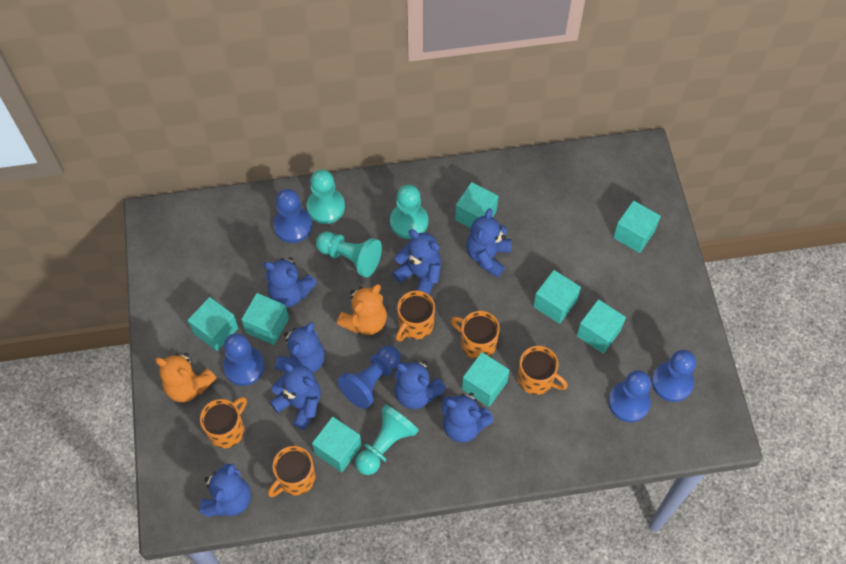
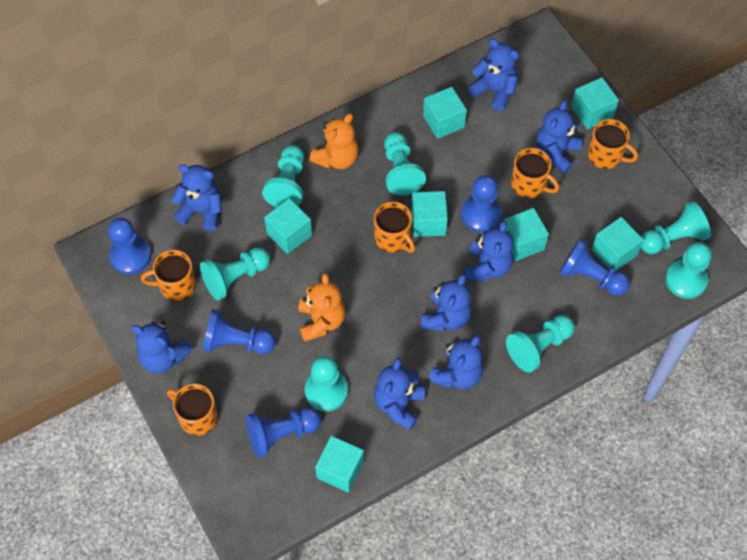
turquoise cube: [187,297,238,351] [241,293,289,345] [312,417,362,472] [455,182,498,228] [462,352,510,407] [533,270,581,324] [577,299,626,354] [613,201,661,253] = 8 -> [264,198,312,254] [315,436,364,493] [411,191,448,237] [423,87,467,139] [504,208,549,261] [571,77,619,129] [591,217,644,272] = 7
turquoise pawn: [307,170,345,224] [316,232,382,277] [355,404,419,475] [390,185,428,239] = 4 -> [200,247,270,301] [262,145,304,207] [305,356,348,412] [384,132,426,195] [506,315,575,373] [641,201,711,254] [665,242,712,299] = 7

